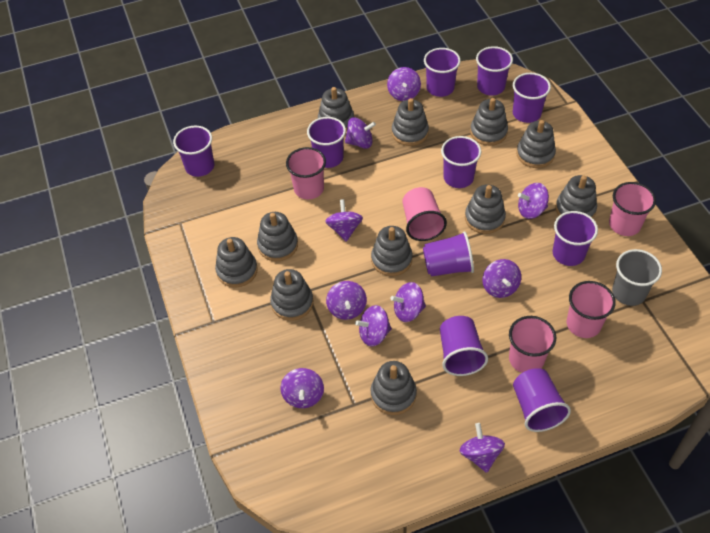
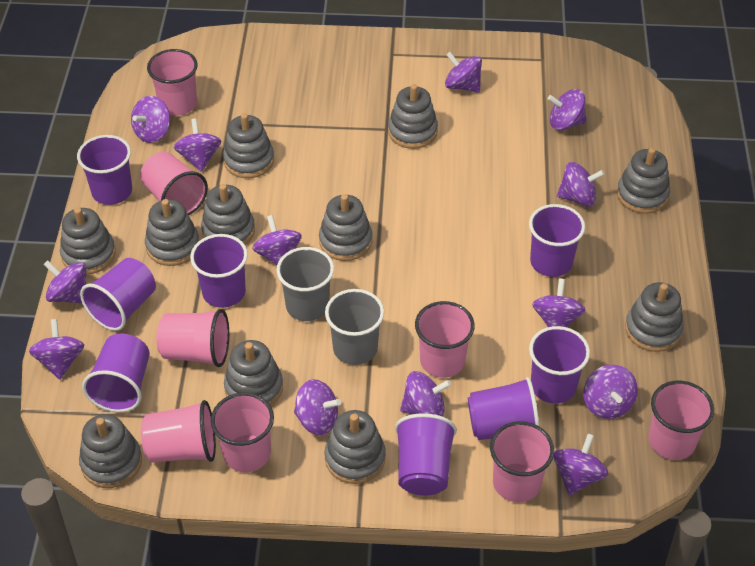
grey cup: [612,249,662,306] = 1 -> [276,247,334,321] [325,289,384,365] = 2
pink cup: [286,147,326,199] [403,187,447,241] [509,316,556,373] [567,281,616,338] [609,182,656,236] = 5 -> [140,152,208,215] [141,400,216,463] [147,49,198,115] [156,309,229,367] [211,392,274,472] [415,301,475,378] [490,421,554,502] [648,380,714,460] = 8
purple cup: [173,126,214,177] [307,117,346,168] [423,231,474,277] [424,48,461,97] [440,316,488,376] [441,136,481,188] [476,46,513,96] [513,73,551,123] [513,368,571,432] [553,211,598,266] = 10 -> [77,135,132,205] [80,258,156,331] [82,333,150,412] [190,234,248,308] [395,413,457,496] [468,377,540,440] [529,204,585,277] [529,326,590,404] = 8
purple spinning top: [281,368,324,408] [325,199,363,242] [326,281,367,320] [345,117,376,149] [355,305,392,346] [387,67,421,101] [390,282,426,322] [459,423,505,473] [483,259,521,298] [518,183,549,219] = 10 -> [29,319,84,379] [43,260,86,303] [131,96,170,143] [174,119,221,172] [252,215,302,265] [294,379,341,435] [400,371,451,417] [445,52,482,93] [532,278,585,327] [547,89,587,131] [553,434,608,495] [557,162,605,206] [583,365,638,419] = 13

